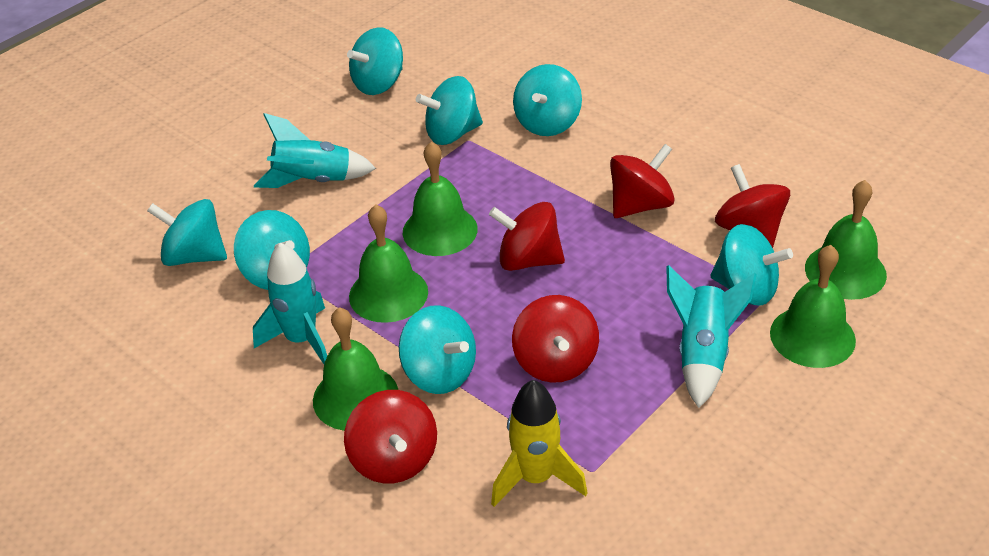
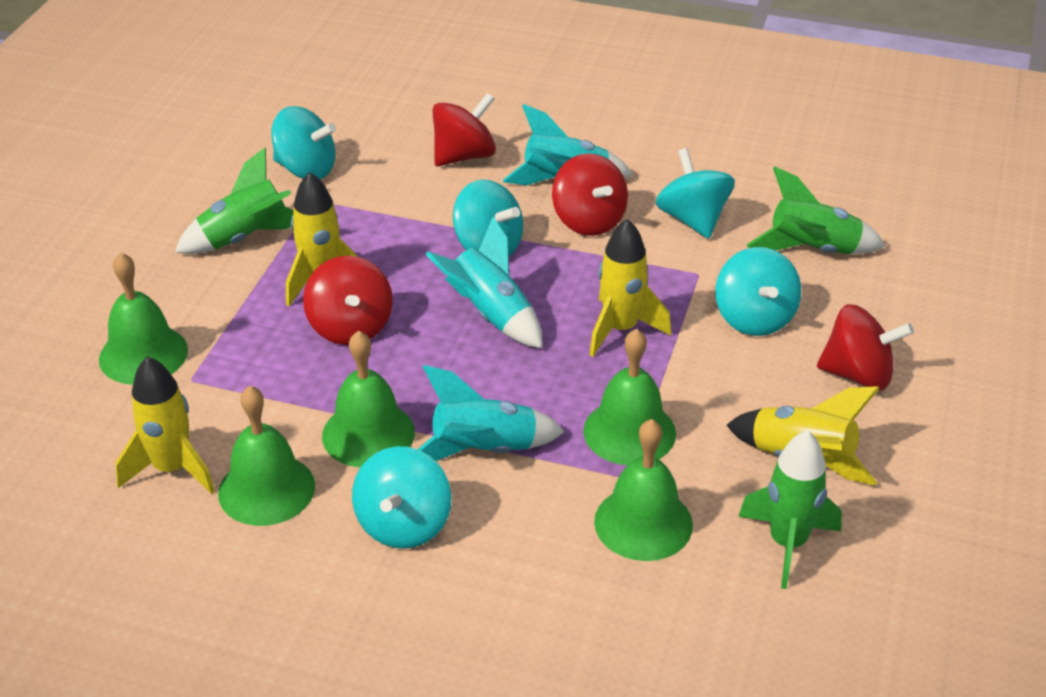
green rocket: none = 0 -> [175,148,293,254] [738,430,842,589] [747,166,885,254] = 3
red spinning top: [344,390,437,483] [489,202,565,271] [512,295,599,383] [610,144,675,218] [715,164,790,248] = 5 -> [303,256,393,345] [432,93,496,166] [552,153,628,236] [817,304,914,390] = 4
turquoise spinning top: [147,199,227,266] [234,210,310,290] [347,27,403,95] [399,305,476,394] [416,76,483,145] [513,64,582,136] [710,224,793,306] = 7 -> [271,106,336,179] [352,446,451,549] [453,180,523,257] [656,148,735,239] [715,247,801,336] = 5
yellow rocket: [491,380,587,507] = 1 -> [116,356,215,494] [286,172,358,306] [589,219,671,357] [727,386,880,486] = 4

